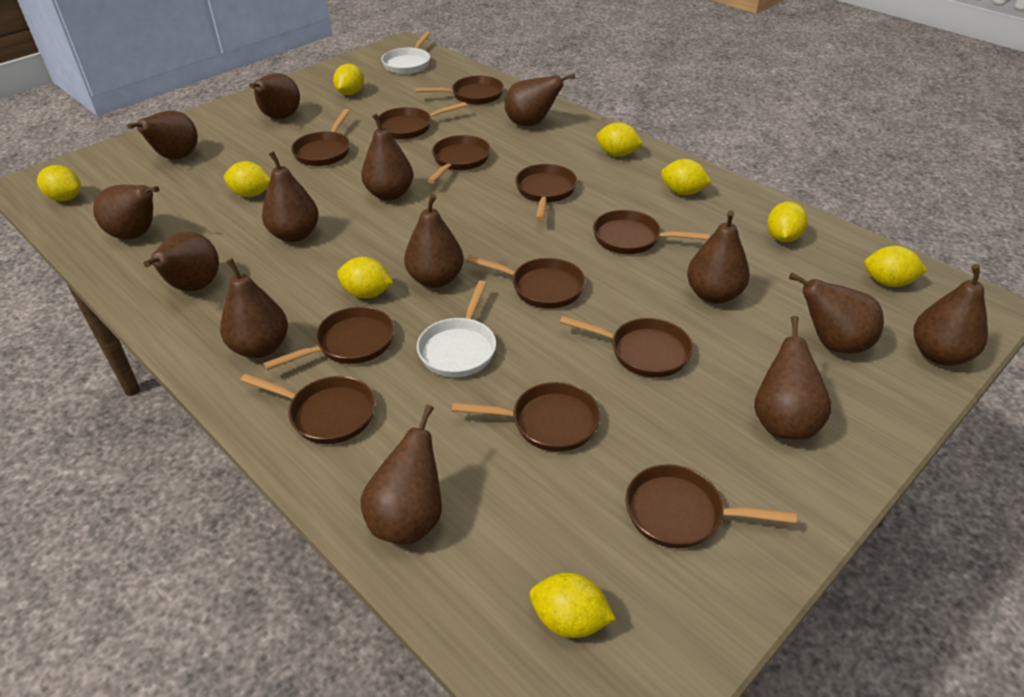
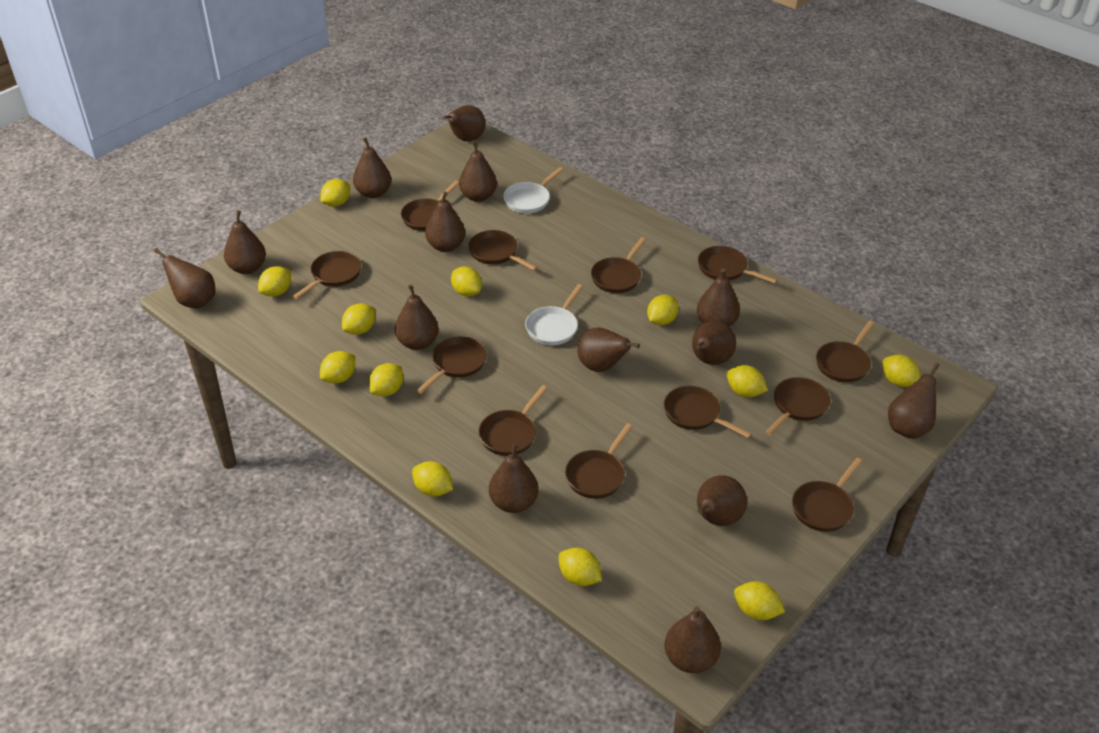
yellow lemon: [37,165,81,201] [224,161,270,197] [333,64,364,95] [337,257,393,298] [530,573,616,638] [596,122,643,157] [661,159,712,195] [767,202,808,242] [864,246,927,287] = 9 -> [258,266,291,297] [320,351,355,384] [321,179,350,207] [342,303,375,335] [369,363,403,396] [412,461,453,497] [451,266,482,296] [559,548,602,586] [647,295,679,325] [727,365,768,397] [734,581,785,620] [883,355,920,387] = 12

